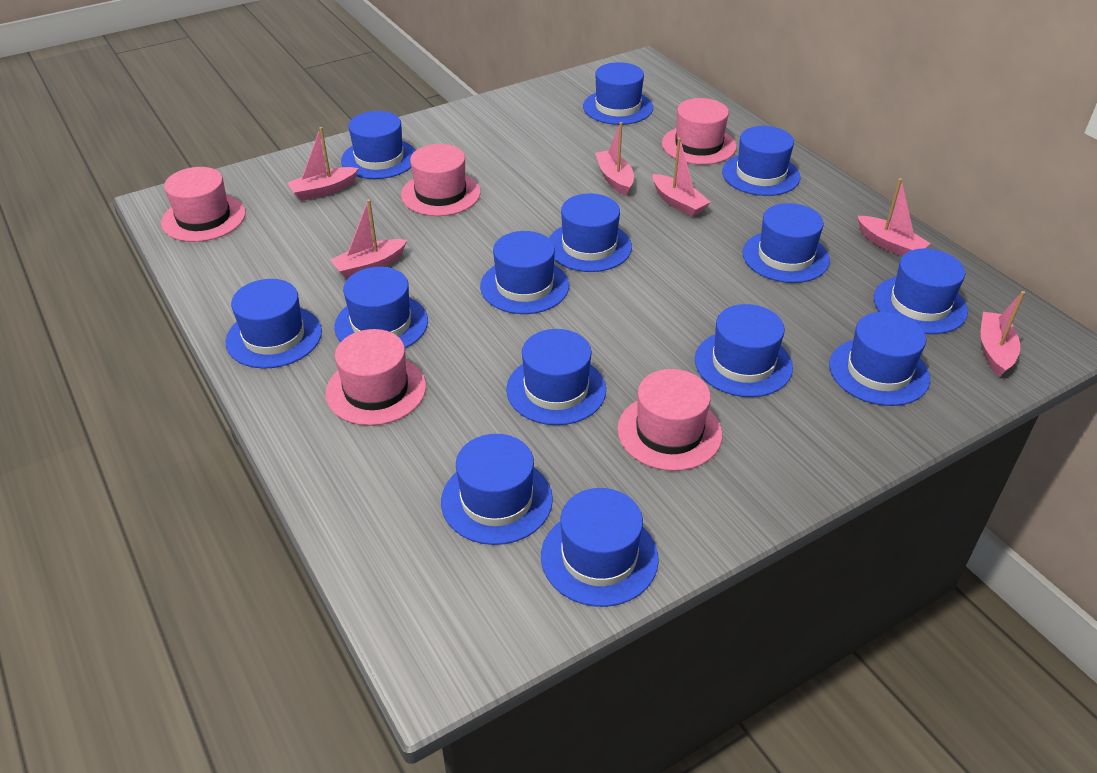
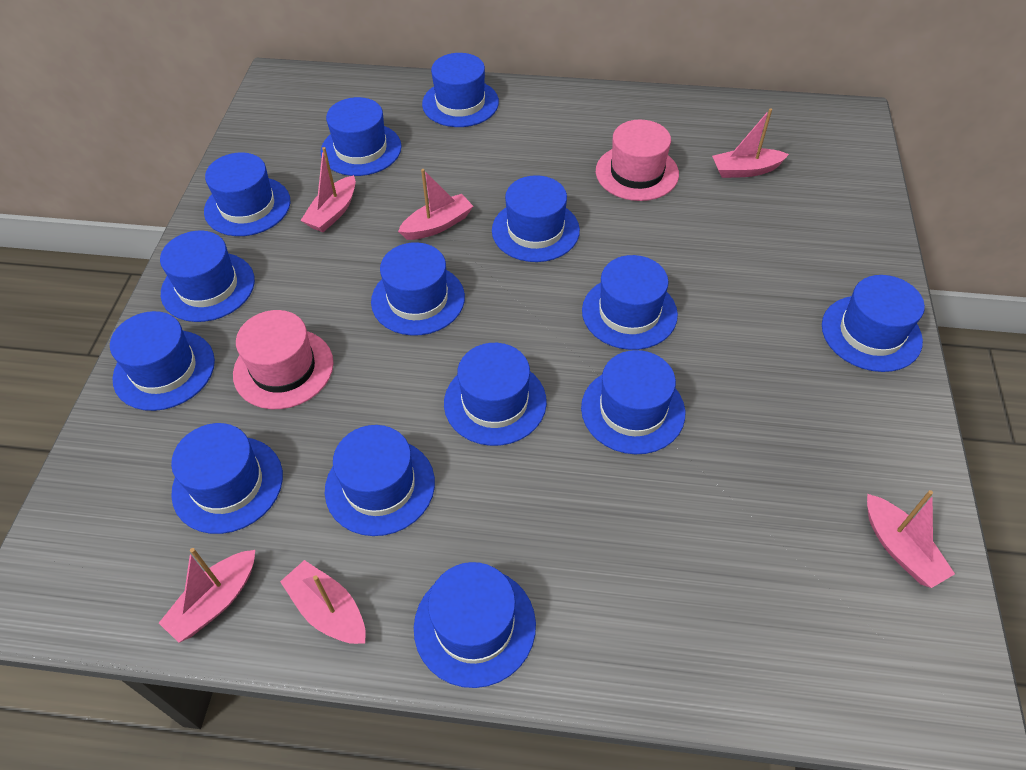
pink hat: [161,167,246,242] [325,329,426,426] [401,144,481,216] [617,369,722,471] [662,98,737,165] = 5 -> [233,310,333,409] [596,120,679,201] = 2

